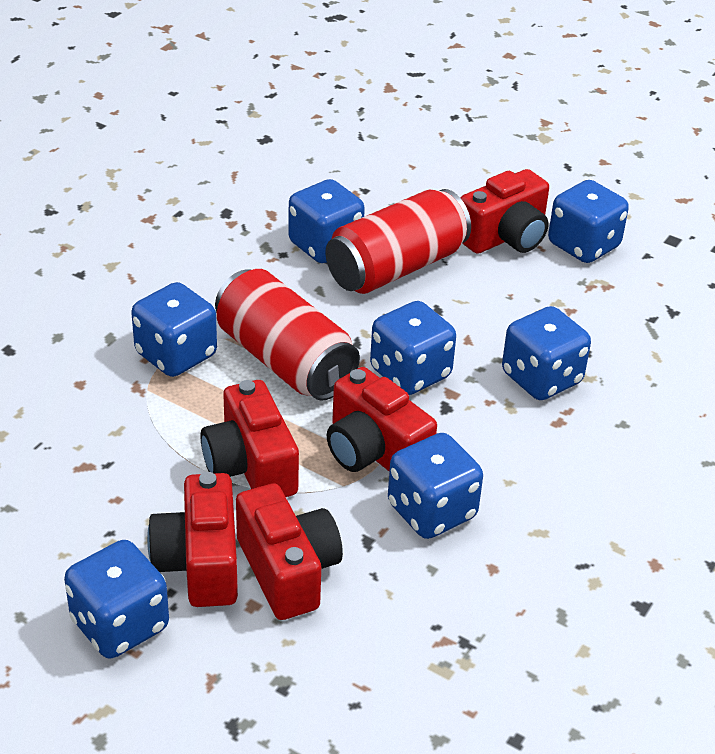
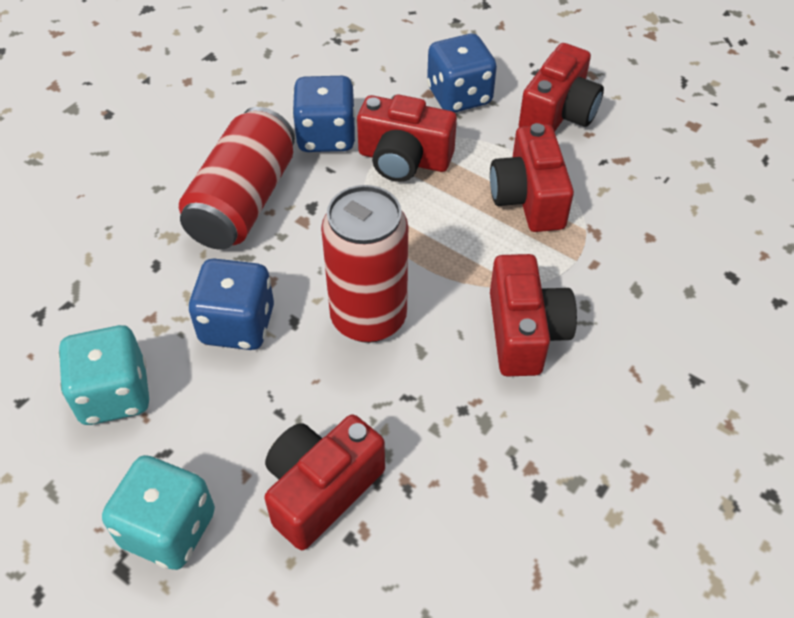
blue dice: [64,540,169,658] [131,282,217,377] [288,179,365,263] [370,301,456,395] [388,433,483,539] [502,306,591,400] [548,180,629,263] = 7 -> [188,259,274,350] [292,76,356,152] [427,34,497,112] = 3
turquoise dice: none = 0 -> [58,325,149,425] [102,455,215,570] = 2

